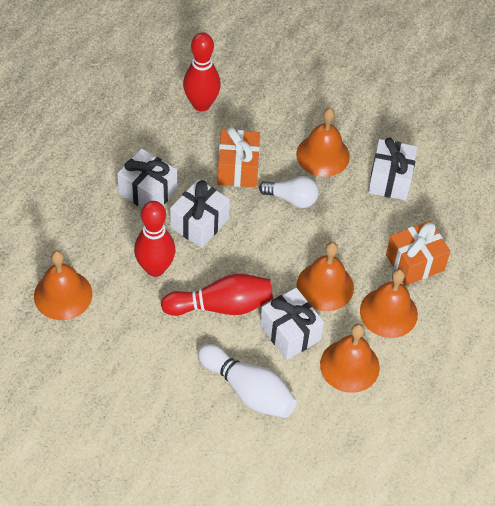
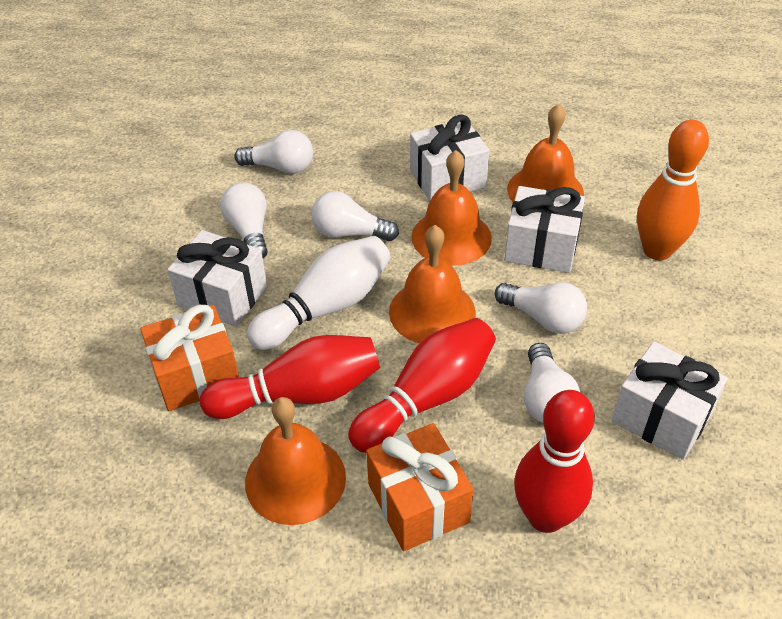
orange bell: [34,251,92,320] [296,108,350,177] [297,242,354,311] [320,324,380,393] [360,269,418,338] = 5 -> [245,397,346,525] [389,225,476,343] [411,150,492,266] [507,104,584,202] = 4
orange bowling pin: none = 0 -> [637,120,709,260] = 1
white light bulb: [259,176,319,208] = 1 -> [220,183,268,258] [234,130,313,174] [311,191,399,241] [494,282,587,334] [524,343,581,423] = 5

